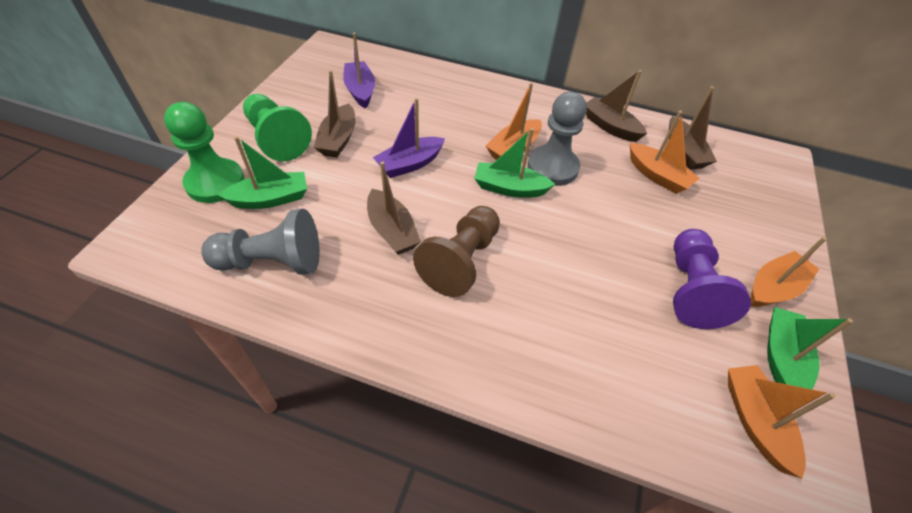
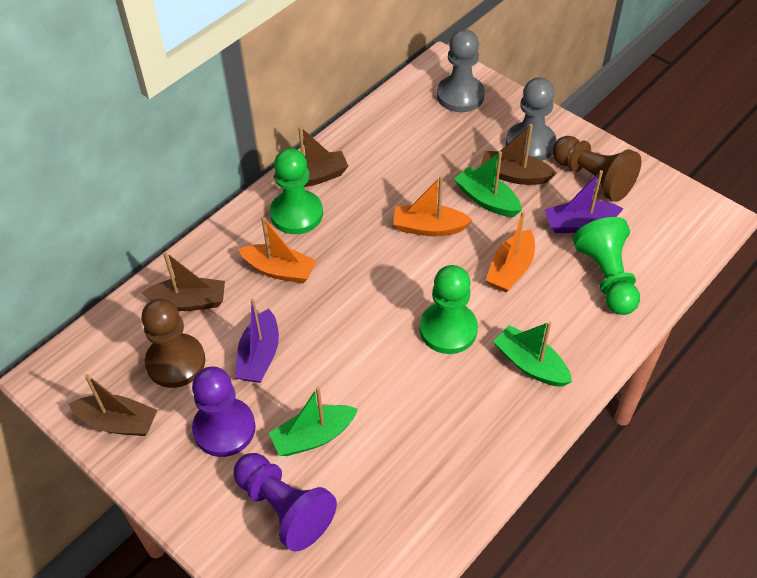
brown pawn: [413,206,500,297] = 1 -> [141,299,205,388] [552,136,641,202] = 2
green pawn: [164,102,245,203] [243,94,312,161] = 2 -> [270,148,323,234] [420,265,478,354] [573,217,640,315] = 3
orange boat: [486,83,542,160] [630,111,700,194] [728,365,836,479] [750,237,827,307] = 4 -> [238,216,317,283] [393,176,472,236] [486,211,535,292] = 3
purple pawn: [673,229,751,329] = 1 -> [192,367,256,457] [234,453,337,552] = 2

